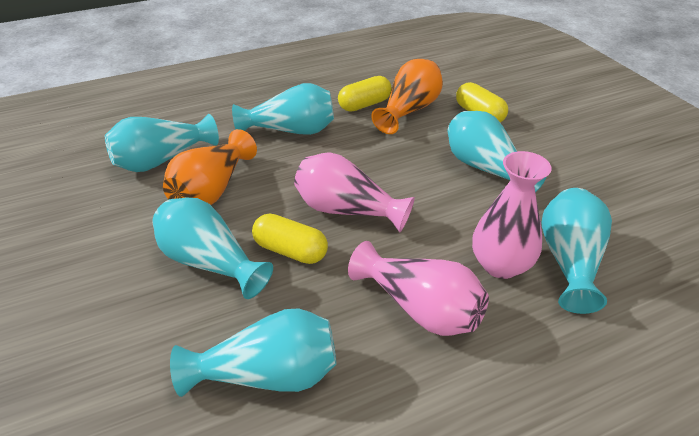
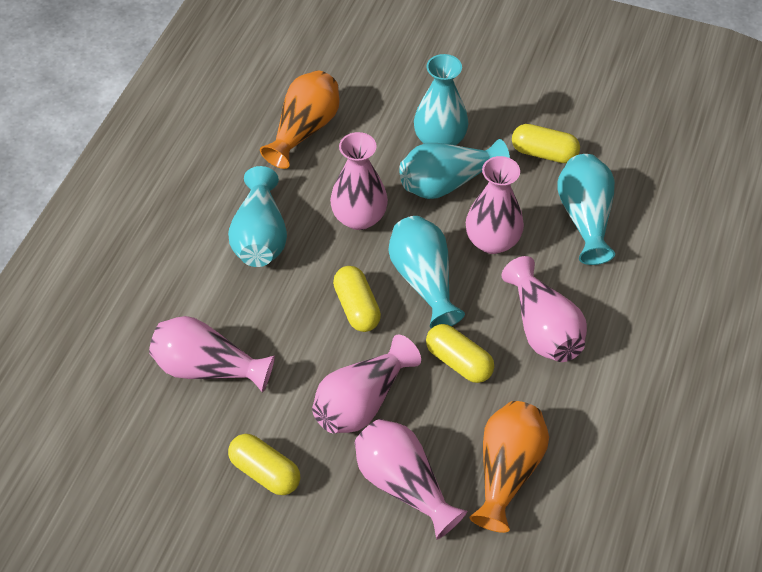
pink vase: [294,152,415,232] [348,241,489,336] [472,151,552,279] = 3 -> [149,316,275,393] [312,335,421,434] [330,132,388,230] [354,419,467,540] [466,156,524,254] [502,256,587,362] = 6
turquoise vase: [105,114,219,172] [152,197,273,299] [170,308,336,397] [232,83,334,135] [447,111,547,193] [542,188,612,314] = 6 -> [228,166,287,267] [388,216,465,328] [399,139,510,199] [414,54,468,145] [557,154,615,265] = 5
yellow capsule: [252,213,328,264] [338,76,392,112] [456,82,508,122] = 3 -> [228,434,300,495] [333,266,381,332] [426,324,494,383] [512,124,580,163] = 4

